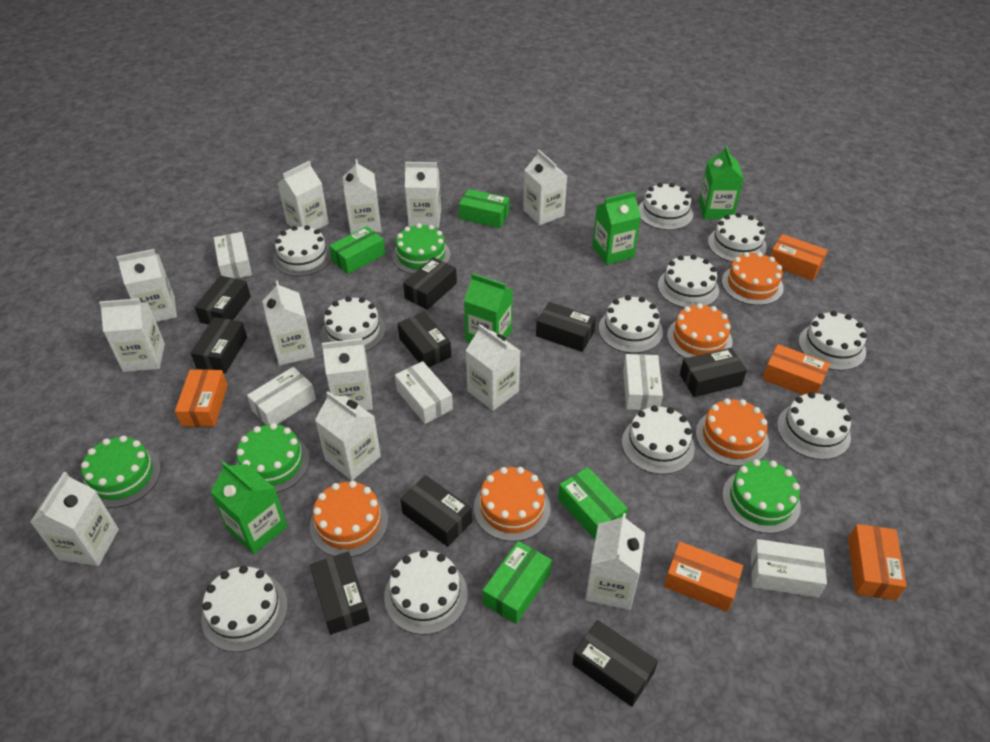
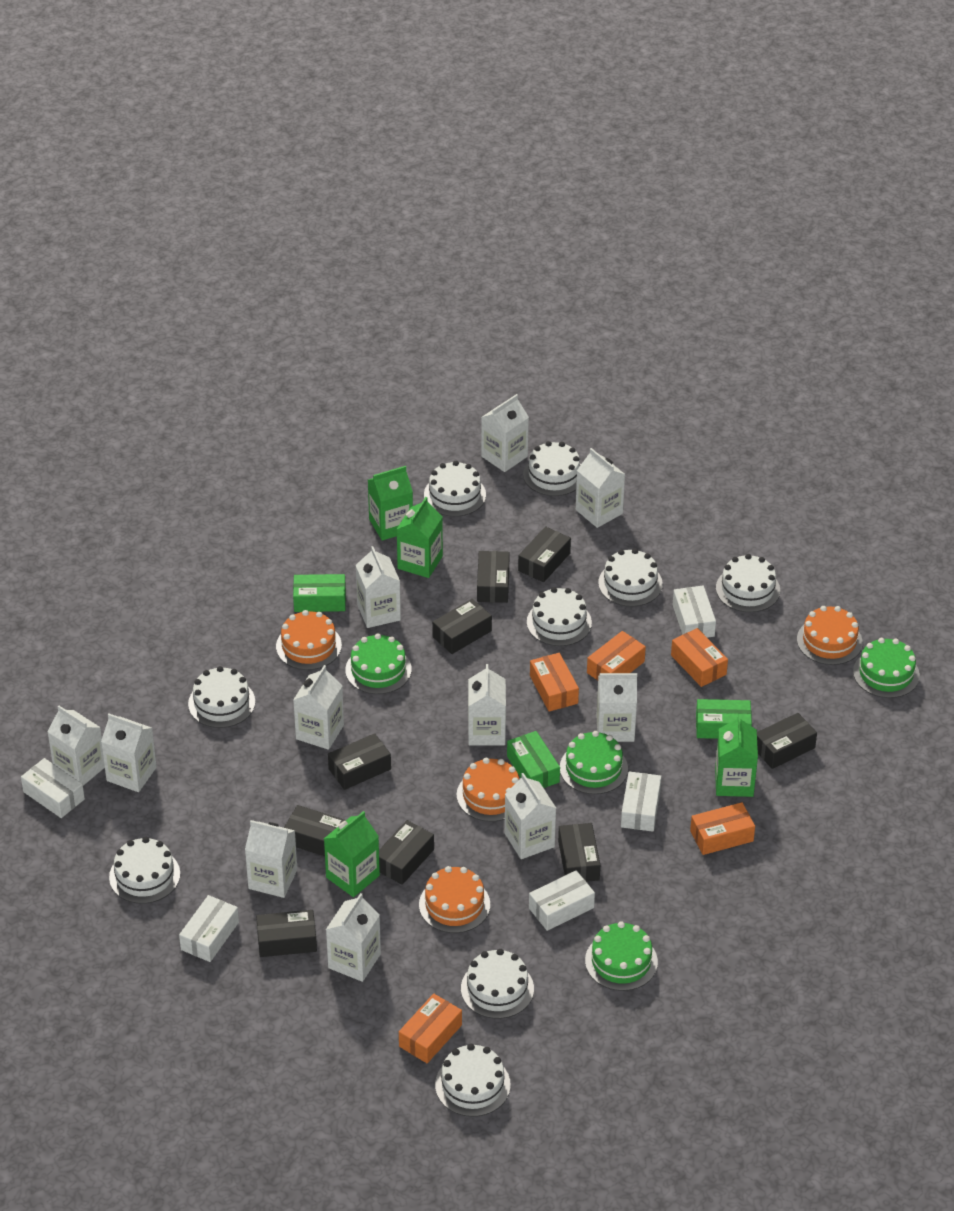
green box: [329,226,385,274] [459,189,509,228] [483,541,552,624] [558,467,628,540] = 4 -> [293,574,346,612] [507,731,560,788] [696,699,752,739] = 3
orange cake: [310,481,388,557] [474,467,551,542] [667,303,733,358] [696,398,769,466] [722,252,784,305] = 5 -> [276,610,342,670] [419,866,490,933] [457,758,520,822] [797,606,863,665] = 4
white cake: [201,565,288,652] [273,225,331,277] [321,296,386,352] [384,550,468,635] [599,295,663,353] [622,405,695,474] [638,183,693,230] [658,255,719,308] [708,213,767,262] [777,392,851,460] [798,311,867,371] = 11 -> [109,837,180,904] [188,666,255,728] [424,461,486,517] [435,1044,511,1117] [461,949,534,1019] [523,441,581,496] [527,587,592,646] [598,549,663,607] [716,554,780,612] = 9
white carton: [30,472,119,566] [99,298,165,372] [116,249,177,322] [262,280,315,365] [278,161,329,229] [315,392,381,481] [322,338,373,410] [343,159,381,234] [405,162,441,228] [465,324,520,411] [523,149,567,225] [585,513,645,610] = 12 -> [47,706,105,786] [101,714,157,792] [245,820,297,898] [293,665,344,750] [326,893,381,982] [356,546,401,628] [468,664,506,745] [481,394,529,472] [505,773,556,859] [576,448,625,528] [596,673,637,742] = 11

